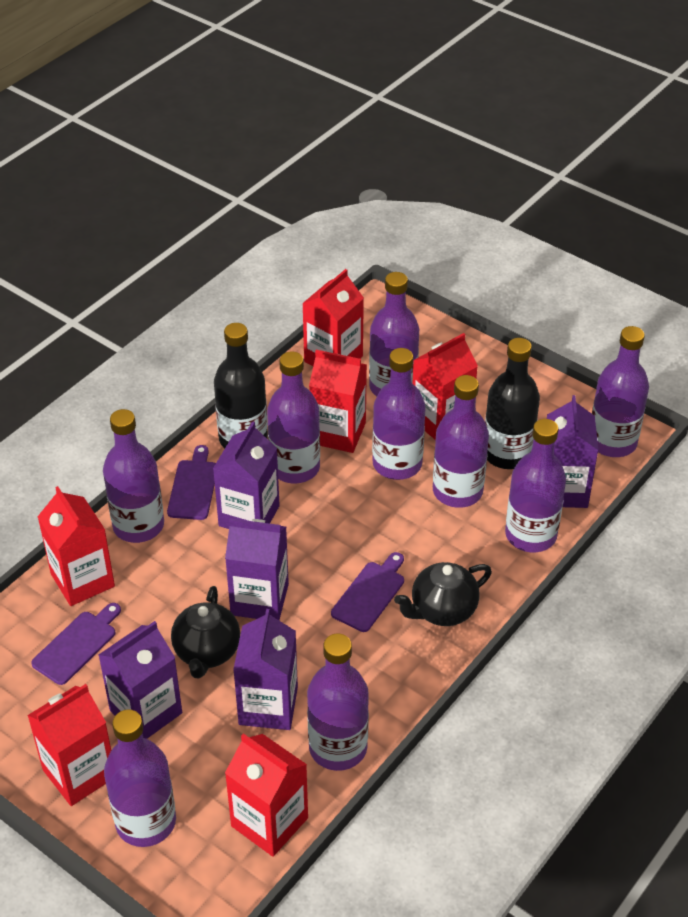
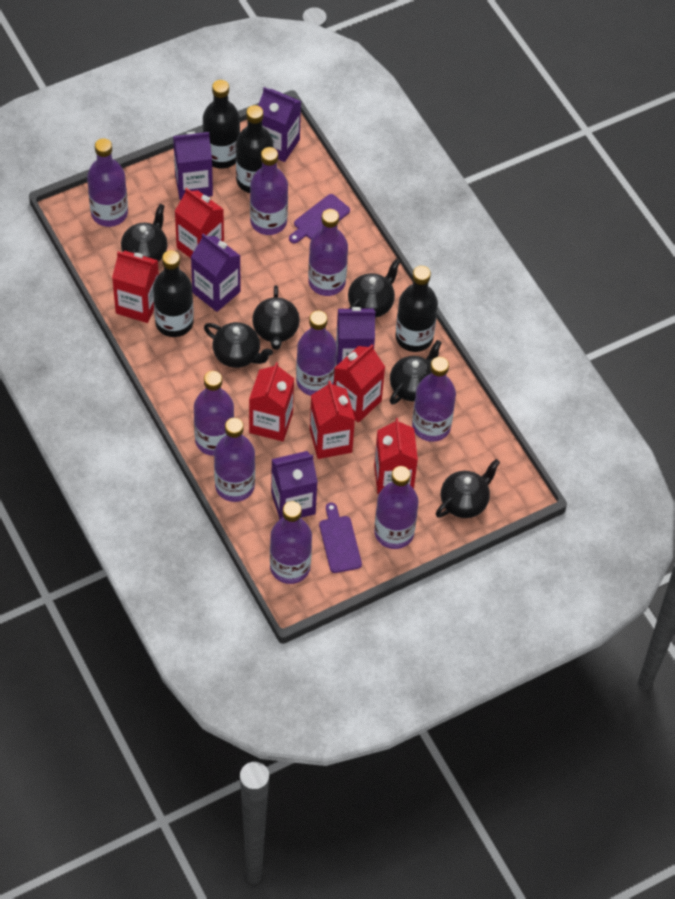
black bottle: [214,323,268,448] [485,338,540,469] = 2 -> [153,250,194,337] [203,80,240,169] [236,105,274,193] [396,266,438,352] = 4
black teapot: [171,586,240,679] [394,562,492,626] = 2 -> [121,204,167,262] [204,322,273,368] [252,285,300,350] [348,259,400,318] [390,340,442,405] [436,459,500,518] = 6
purple cutting board: [31,603,121,685] [167,445,216,520] [331,552,404,632] = 3 -> [289,194,350,243] [319,503,362,573] = 2

